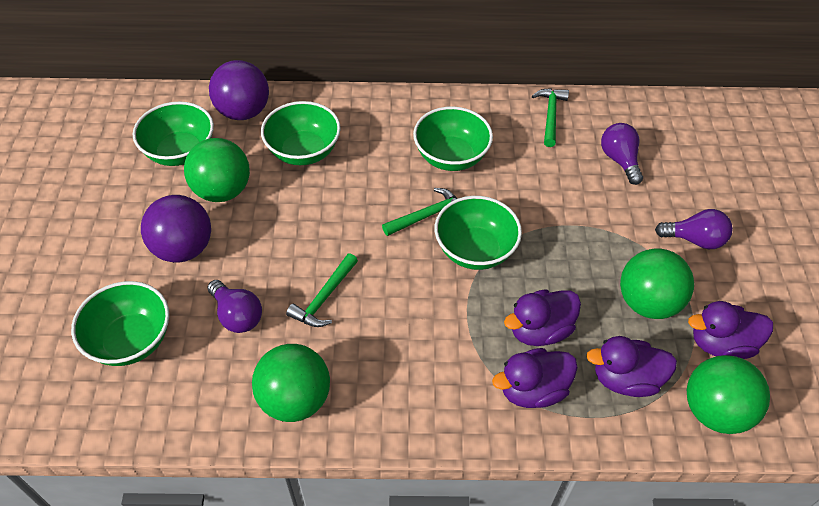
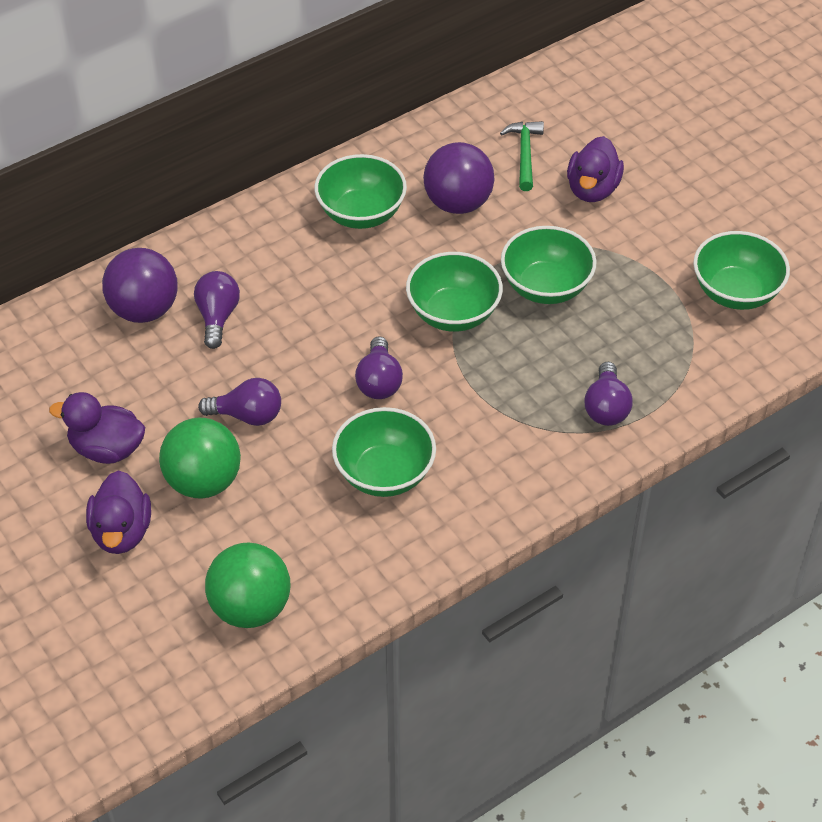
green ball: [184,138,250,202] [252,344,330,422] [620,249,694,319] [687,355,770,434] = 4 -> [159,418,241,498] [205,543,291,628] = 2
green hammer: [286,253,358,327] [382,188,457,236] [532,88,569,147] = 3 -> [500,121,544,191] = 1
purple duck: [492,348,578,408] [504,289,581,346] [586,336,677,397] [688,301,773,359] = 4 -> [49,392,145,464] [86,470,151,554] [567,136,624,202] = 3
purple light bulb: [207,280,262,333] [601,123,643,185] [655,209,733,249] = 3 -> [194,271,240,349] [198,378,281,426] [355,336,403,399] [584,362,633,426] = 4

